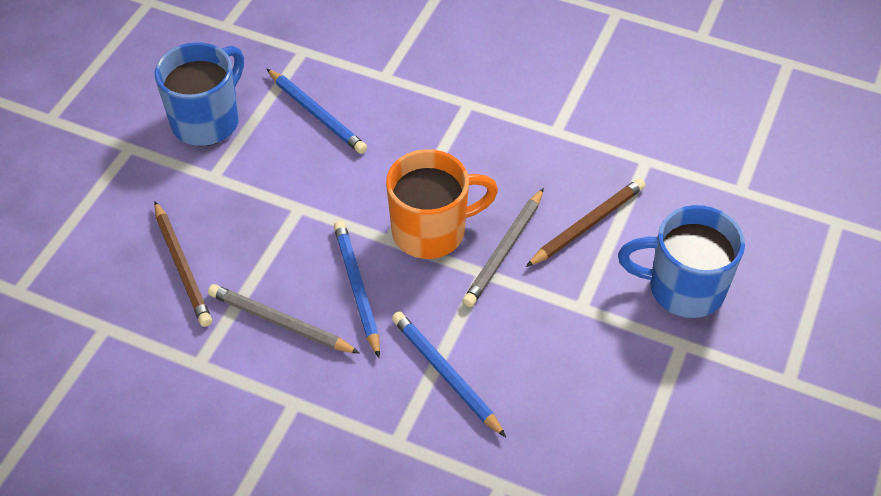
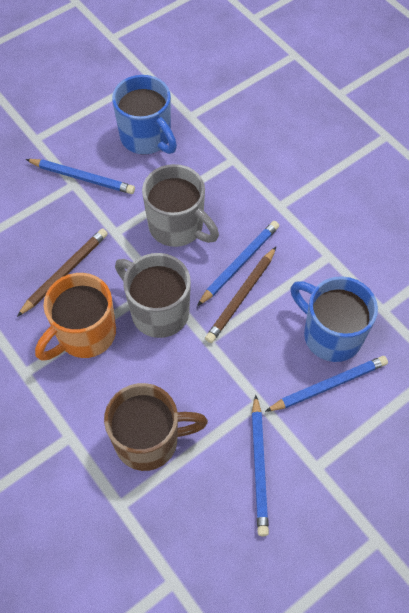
blue pencil: [266,68,367,154] [334,221,380,358] [392,311,506,437] = 3 -> [26,159,135,194] [197,221,279,306] [252,395,269,536] [265,356,388,412] = 4
brown mug: none = 0 -> [104,383,208,471] = 1
grey mug: none = 0 -> [115,253,191,338] [142,164,219,247] = 2
grey pencil: [208,284,360,354] [463,188,544,307] = 2 -> none = 0

